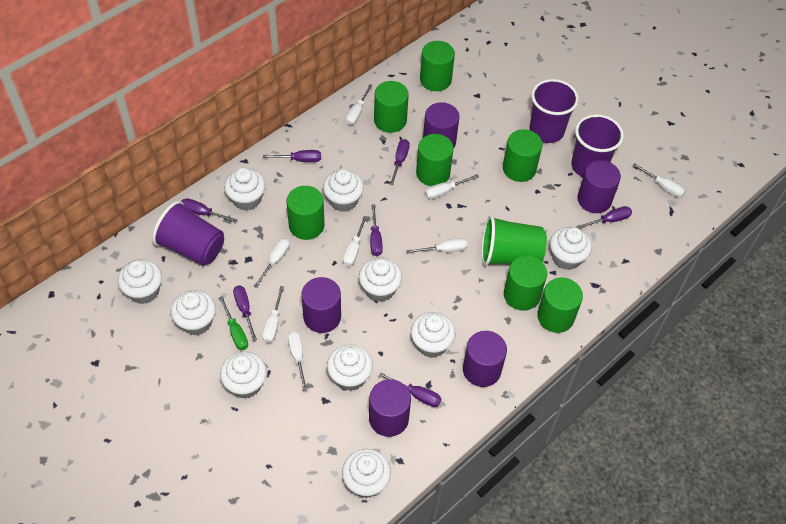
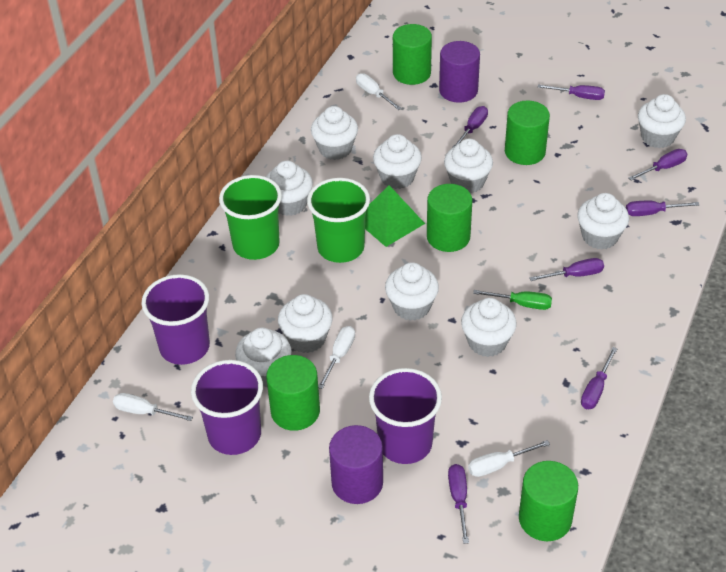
green cup: [481,215,547,266] = 1 -> [219,175,282,260] [307,178,370,263] = 2
green cylinder: [286,186,325,240] [374,81,409,133] [416,134,454,186] [420,41,455,91] [503,129,543,182] [504,256,547,311] [537,277,583,333] = 7 -> [266,355,320,431] [393,24,432,85] [427,184,473,252] [505,100,550,165] [519,461,578,541] = 5
green pyramid: none = 0 -> [365,185,425,247] = 1
purple cylinder: [301,277,341,333] [369,379,411,437] [423,102,459,148] [463,331,507,387] [577,160,621,213] = 5 -> [329,425,383,504] [439,41,480,103] = 2
white screwdriver: [254,238,290,288] [262,286,284,343] [288,331,307,391] [343,216,367,266] [346,84,373,125] [407,238,468,254] [425,174,479,199] [632,163,685,197] = 8 -> [113,393,193,421] [318,326,355,389] [356,73,402,110] [468,440,550,477] = 4

